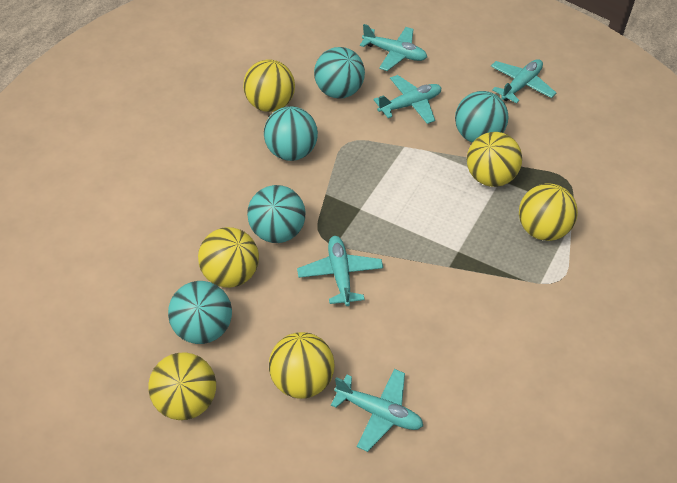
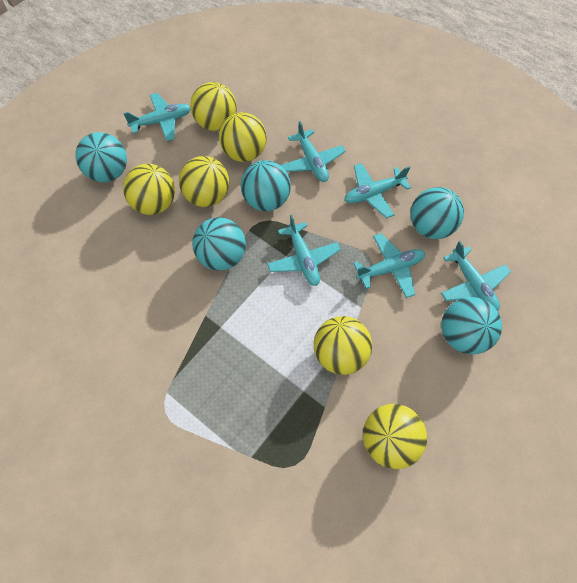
turquoise plane: [297,236,383,306] [331,369,423,452] [360,24,427,71] [374,75,442,124] [491,59,556,103] = 5 -> [123,93,191,141] [267,215,341,286] [281,121,346,182] [344,163,411,218] [353,233,425,298] [441,241,511,311] = 6

